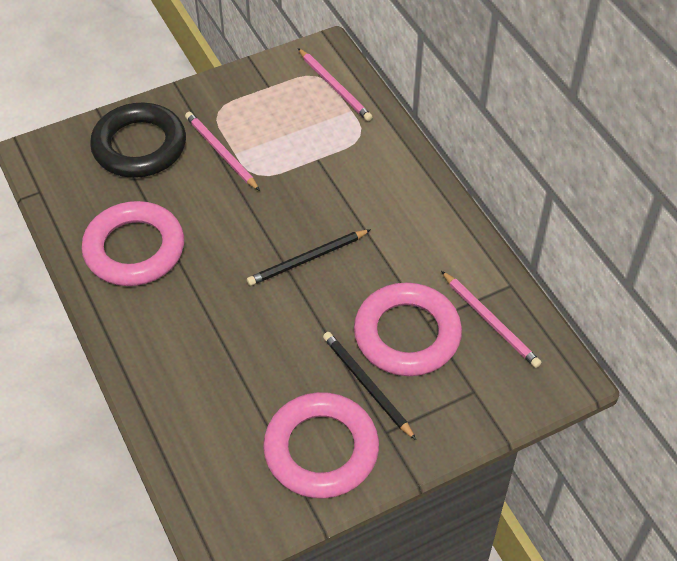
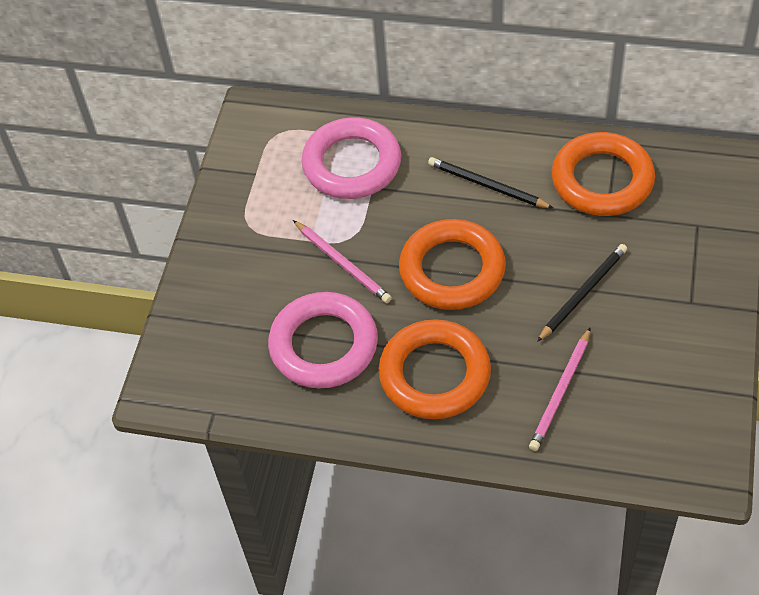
black ring: [90,103,186,178] = 1 -> none = 0
orange ring: none = 0 -> [378,319,491,419] [399,219,506,310] [552,132,655,216] = 3
pink pencil: [185,112,260,191] [298,48,372,121] [441,271,542,368] = 3 -> [293,220,392,303] [529,327,591,451] = 2
pink ring: [82,201,184,286] [263,392,379,499] [354,282,462,376] = 3 -> [268,292,378,388] [301,117,401,199] = 2

